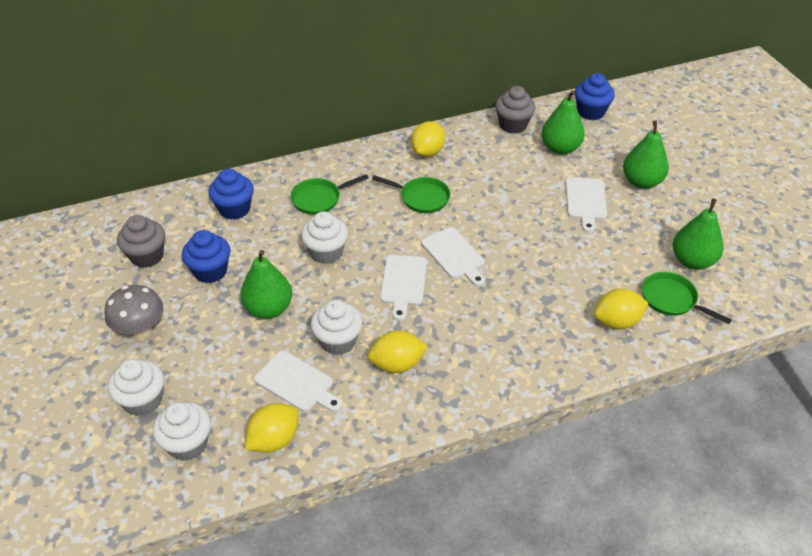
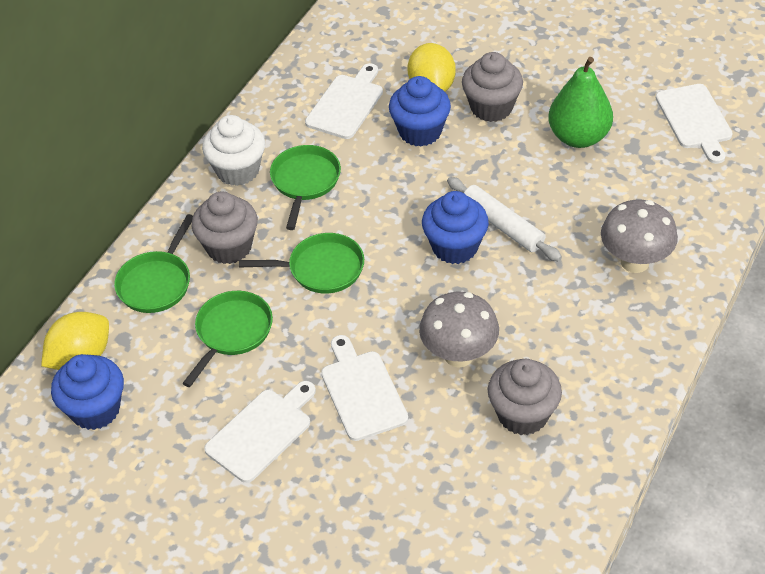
green pan: [290,174,369,215] [372,175,450,213] [642,272,732,324] = 3 -> [114,214,193,313] [182,291,273,387] [239,233,364,293] [270,145,341,230] = 4
green pear: [240,250,292,319] [541,90,585,155] [623,120,669,189] [673,198,724,270] = 4 -> [548,57,613,148] = 1
grey cupcake: [117,215,165,268] [495,86,535,134] = 2 -> [192,191,258,264] [462,52,523,122] [488,359,562,435] = 3
grey mushroom: [105,285,163,340] = 1 -> [419,292,499,368] [601,199,678,273] = 2
white cupcake: [108,359,164,416] [153,402,211,461] [301,211,348,264] [311,300,362,355] = 4 -> [202,115,265,186] = 1
white rolling pin: none = 0 -> [447,177,562,261] = 1
yellow lemon: [245,403,298,453] [368,330,428,373] [411,121,445,157] [594,289,648,329] = 4 -> [41,312,109,370] [408,43,456,91] = 2

